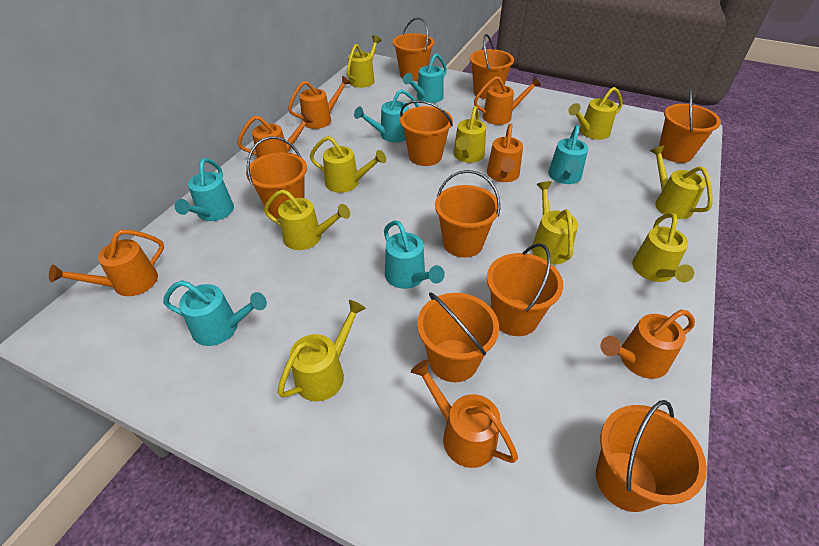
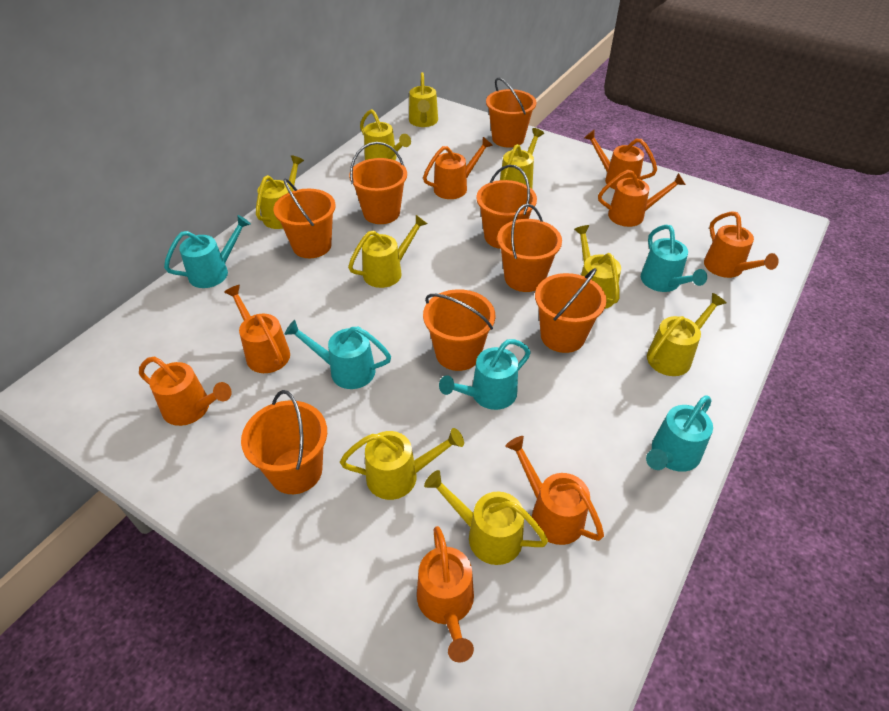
orange bucket: [246,137,307,219] [393,17,434,81] [400,100,453,166] [417,292,499,382] [435,170,500,257] [470,34,514,99] [487,243,563,336] [596,400,707,512] [659,88,721,163] = 9 -> [241,390,327,494] [273,179,335,258] [349,142,407,224] [423,289,495,371] [476,165,537,249] [486,77,537,148] [497,204,562,292] [535,268,606,353] = 8
orange watering can: [49,230,164,296] [237,113,314,158] [288,75,351,129] [411,360,518,468] [474,76,541,125] [487,123,523,182] [600,310,695,379] = 7 -> [139,356,232,426] [224,285,290,373] [417,526,474,662] [423,137,493,199] [505,436,604,545] [584,129,657,190] [598,170,686,227] [704,211,779,278] = 8
turquoise watering can: [163,280,267,346] [175,158,234,221] [354,89,419,142] [384,220,445,289] [403,53,447,103] [548,125,588,184] = 6 -> [164,215,251,288] [284,320,391,389] [439,339,531,410] [641,225,707,292] [646,395,713,472] = 5

